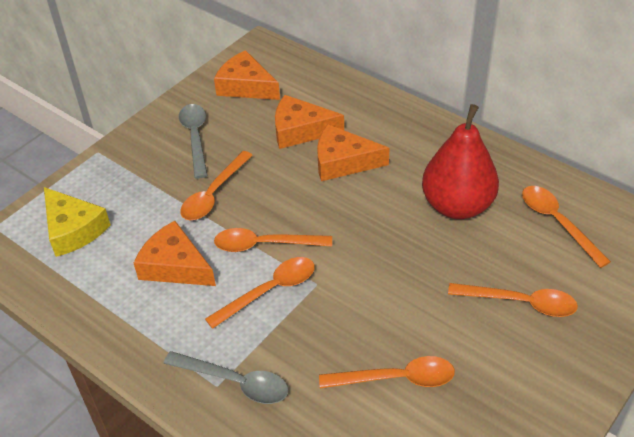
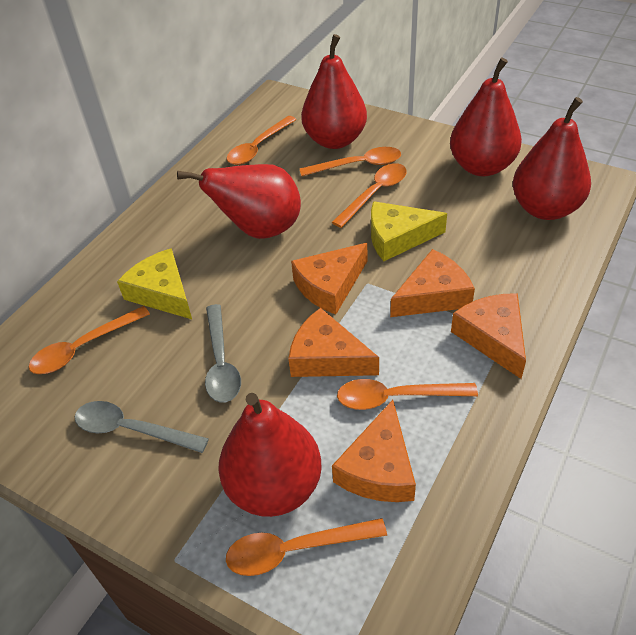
orange cheese: [134,221,216,286] [214,50,280,100] [275,95,344,149] [317,124,390,181] = 4 -> [288,308,379,377] [291,243,367,314] [332,400,416,502] [390,249,475,317] [451,293,526,379] = 5
red pear: [422,104,499,219] = 1 -> [177,164,301,239] [218,393,322,517] [301,34,367,149] [450,58,522,176] [513,97,591,220] = 5
yellow cheese: [44,187,111,257] = 1 -> [117,248,192,319] [371,201,447,261] = 2

